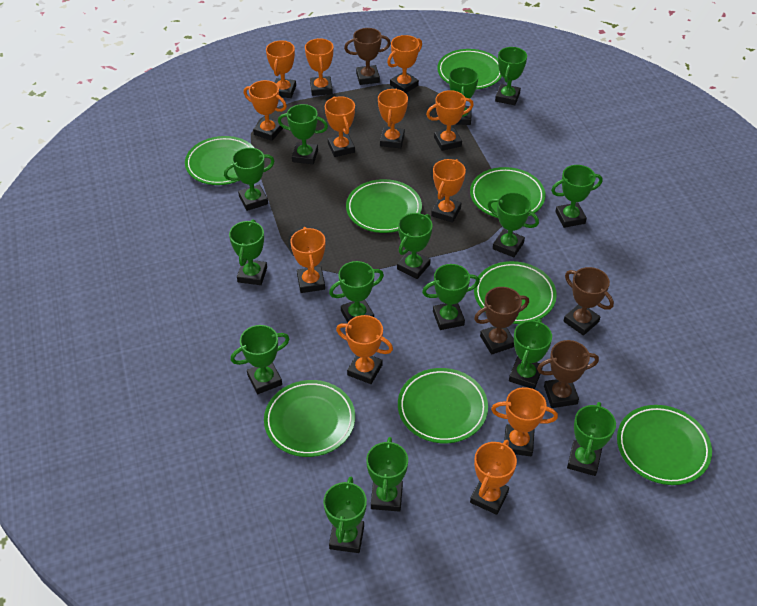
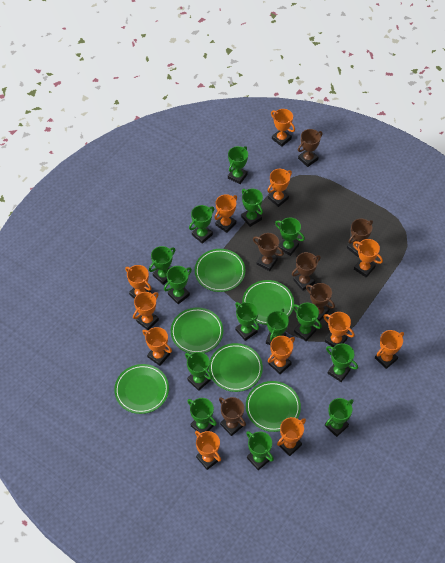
brown trophy: [344,28,391,85] [474,287,529,355] [537,340,599,408] [563,267,614,336] = 4 -> [219,397,246,436] [253,233,284,271] [292,252,321,291] [298,129,322,167] [306,283,335,321] [347,218,373,257] = 6
green plate: [185,136,254,185] [264,380,355,457] [346,179,422,233] [398,368,488,443] [437,49,502,89] [470,167,545,218] [474,261,557,324] [617,405,712,485] = 8 -> [114,364,169,414] [171,307,223,354] [195,249,245,292] [209,343,263,392] [242,280,294,325] [246,381,301,432] = 6
green trophy: [224,148,275,211] [229,219,267,285] [231,325,289,394] [278,104,328,164] [323,477,367,553] [329,261,384,323] [366,437,408,512] [397,213,432,279] [422,264,480,330] [449,66,479,125] [487,192,539,257] [495,47,527,105] [509,319,552,389] [551,165,603,228] [567,402,616,476] = 15 -> [149,246,175,285] [164,266,192,304] [185,352,212,391] [187,398,217,433] [189,205,214,244] [228,146,248,184] [235,302,259,341] [241,188,263,227] [246,431,274,470] [266,309,289,345] [275,217,305,256] [293,303,322,341] [325,398,354,437] [326,343,358,382] = 14

